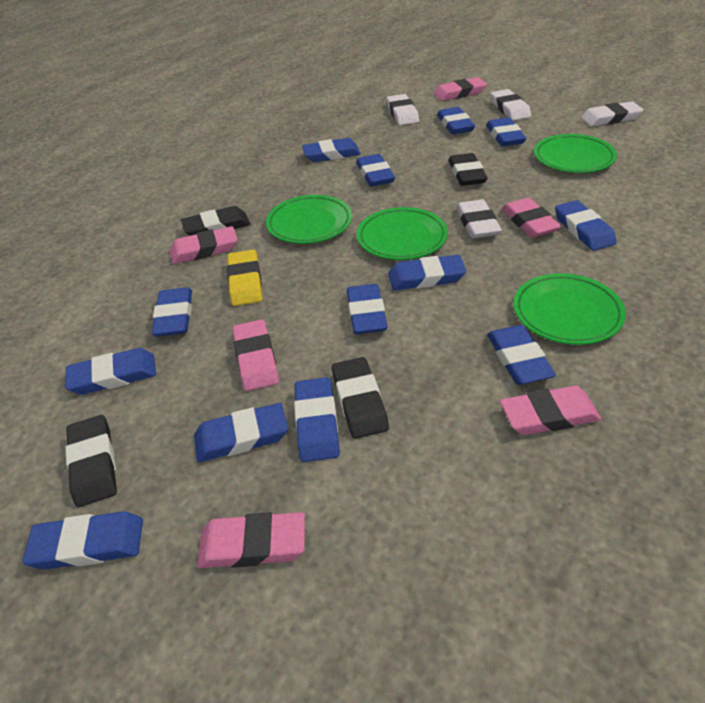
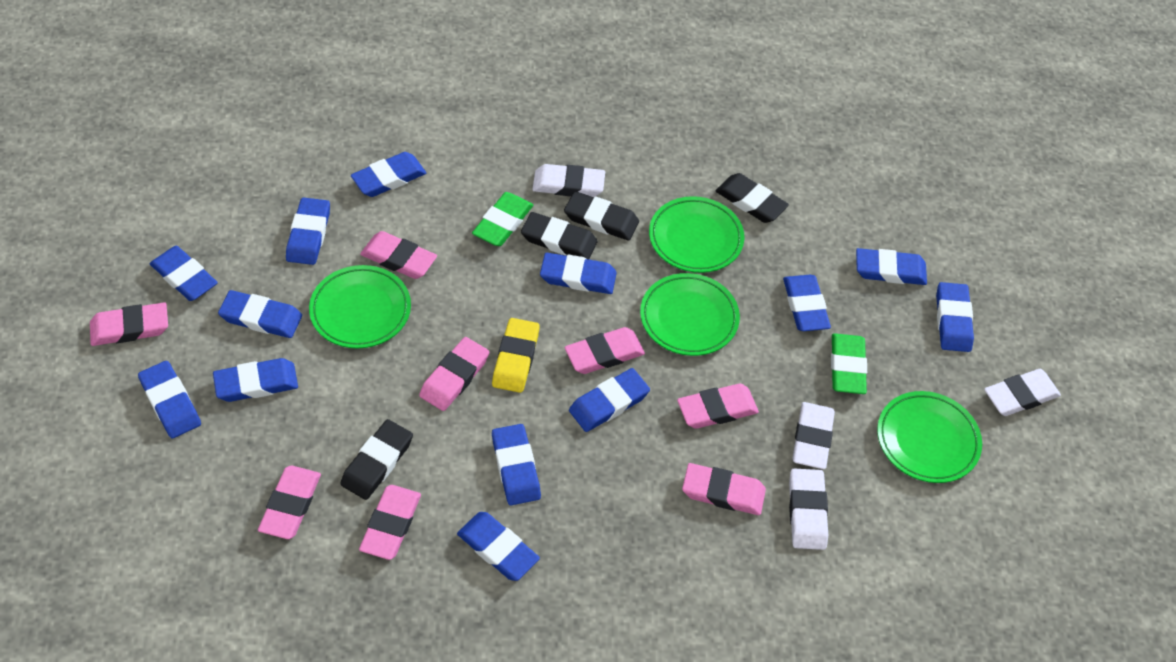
green eraser: none = 0 -> [472,192,533,246] [831,333,867,394] = 2
pink eraser: [170,226,238,264] [197,512,305,568] [232,319,279,391] [434,77,487,101] [500,386,601,435] [501,198,562,238] = 6 -> [90,303,168,346] [258,466,321,539] [359,485,421,560] [360,231,437,279] [419,337,489,411] [565,327,645,374] [677,384,759,429] [682,463,766,515] = 8

